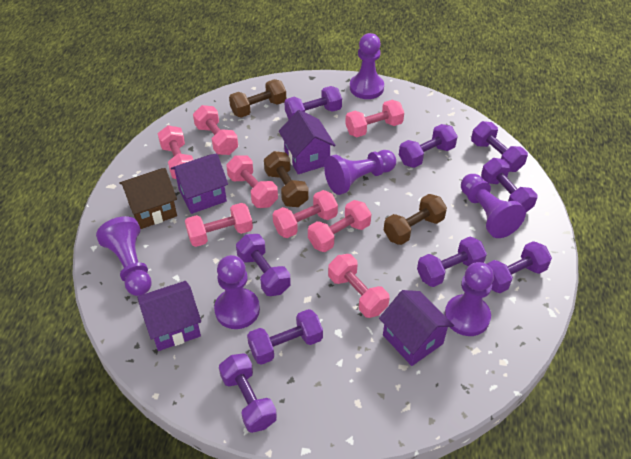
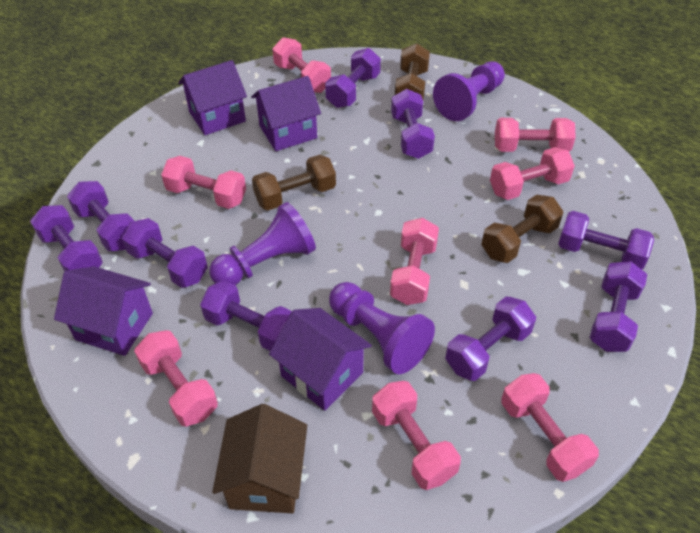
purple pawn: [96,216,152,296] [214,255,260,329] [324,150,396,195] [350,33,384,99] [444,262,494,336] [461,174,526,238] = 6 -> [209,202,316,285] [329,282,435,374] [433,61,505,121] = 3

